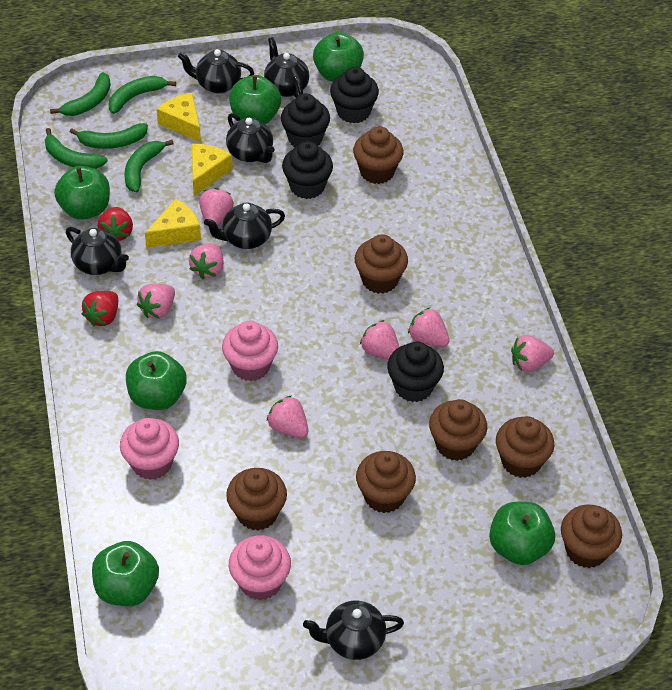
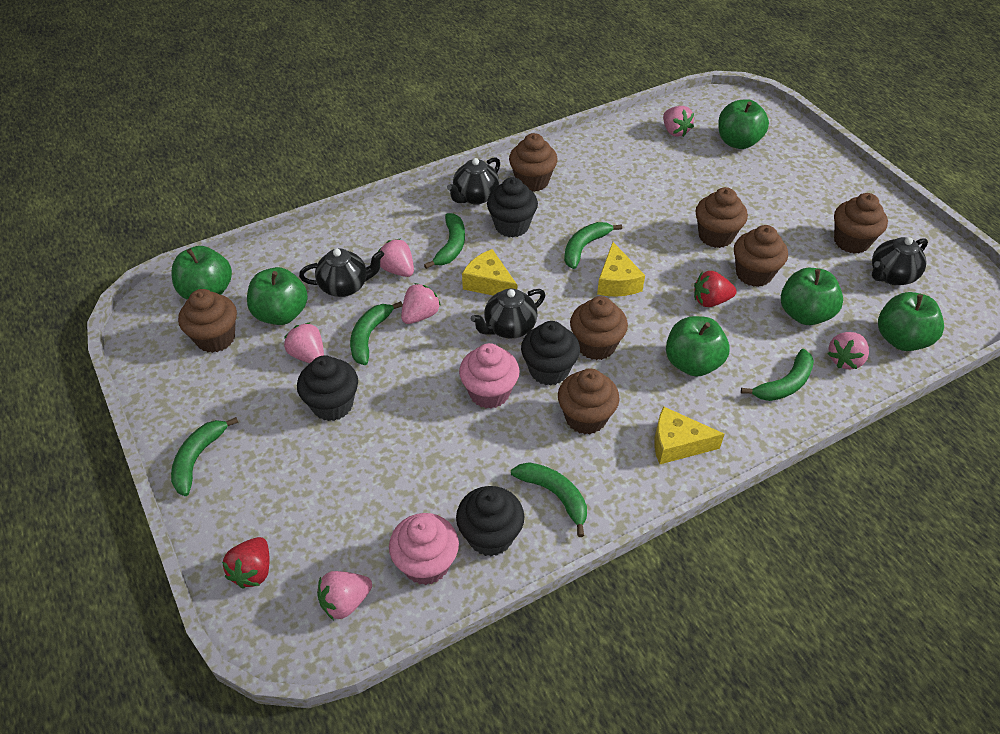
black teapot: [66,227,129,275] [178,49,254,93] [204,203,285,249] [226,113,275,163] [264,37,309,98] [303,601,404,660] = 6 -> [299,249,384,297] [447,157,500,205] [471,288,545,338] [872,237,928,285] = 4
green banana: [45,128,108,169] [50,72,111,116] [70,123,148,149] [109,76,176,114] [124,140,174,193] = 5 -> [171,417,238,496] [350,301,403,365] [424,213,465,269] [511,462,587,537] [564,222,622,269] [741,349,814,401] = 6
pink cupcake: [120,418,179,480] [222,321,278,381] [229,535,291,600] = 3 -> [389,513,459,585] [459,343,520,409] = 2
pink strawberry: [137,284,175,319] [189,244,224,280] [199,188,234,226] [267,396,308,438] [360,320,399,360] [408,308,449,347] [511,335,554,372] = 7 -> [284,322,324,363] [317,571,372,620] [378,239,414,277] [401,283,441,324] [663,106,694,137] [827,332,869,369] = 6

